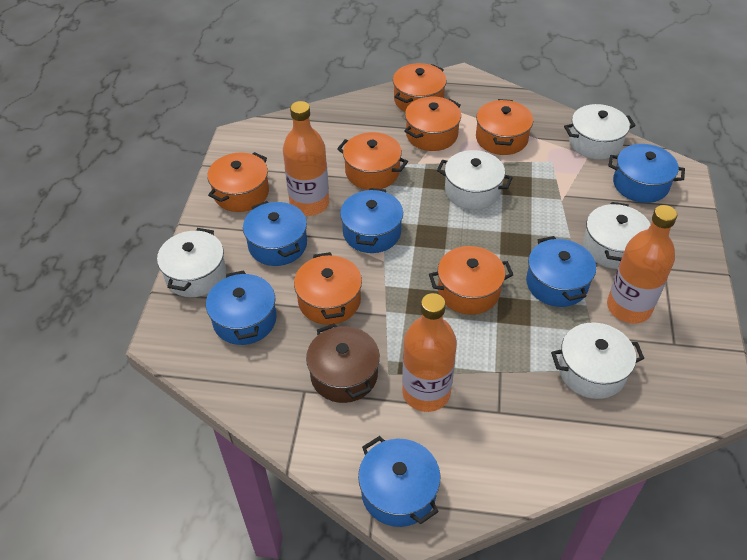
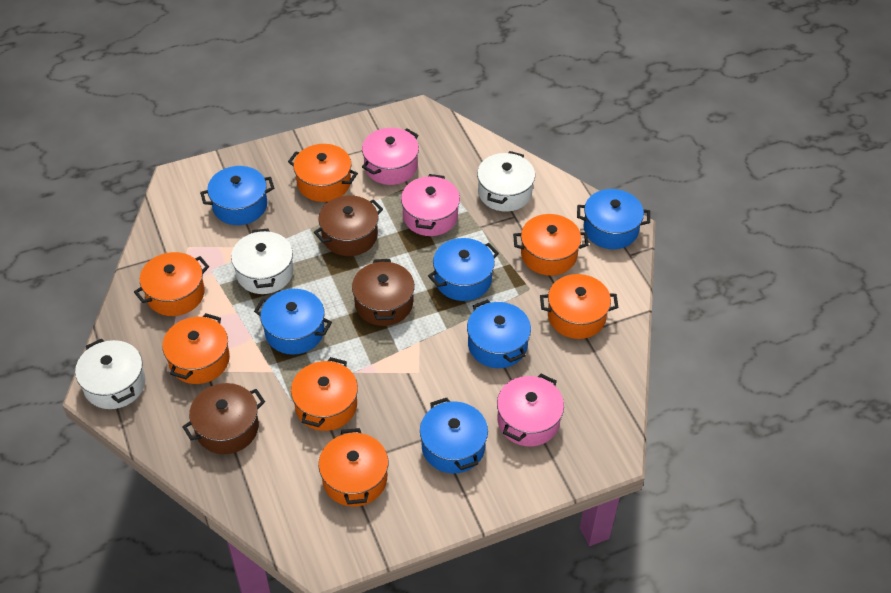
brown pot: [306,323,380,403] = 1 -> [182,383,265,454] [314,195,383,256] [352,259,415,326] = 3
orange bottle: [283,101,329,216] [402,293,457,412] [607,205,677,323] = 3 -> none = 0
pink pot: none = 0 -> [362,128,419,185] [401,174,460,236] [497,374,564,446] = 3
white pot: [157,228,226,297] [437,150,513,210] [551,323,644,399] [564,104,636,160] [583,202,651,269] = 5 -> [75,339,146,409] [231,229,293,294] [477,151,535,212] = 3

